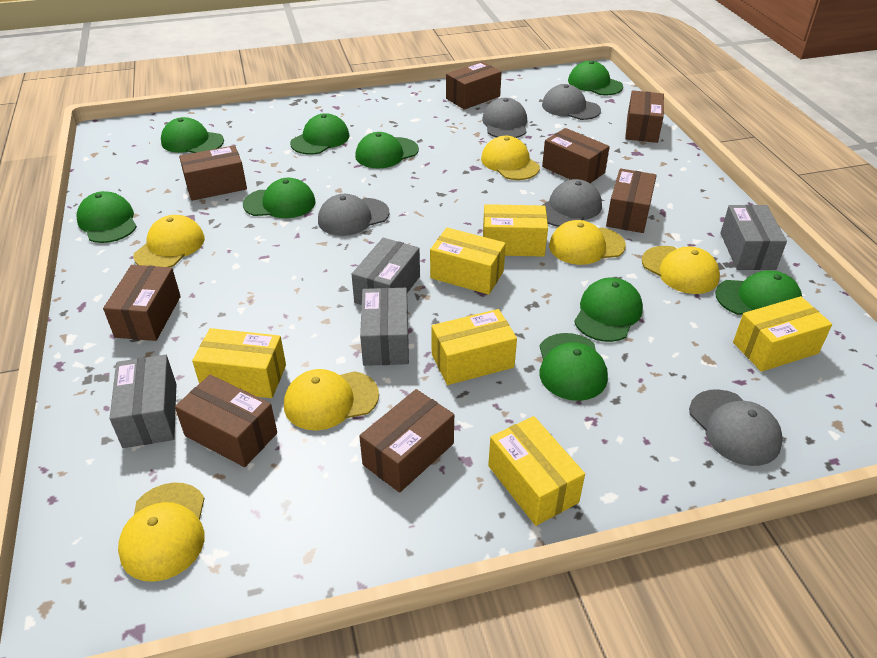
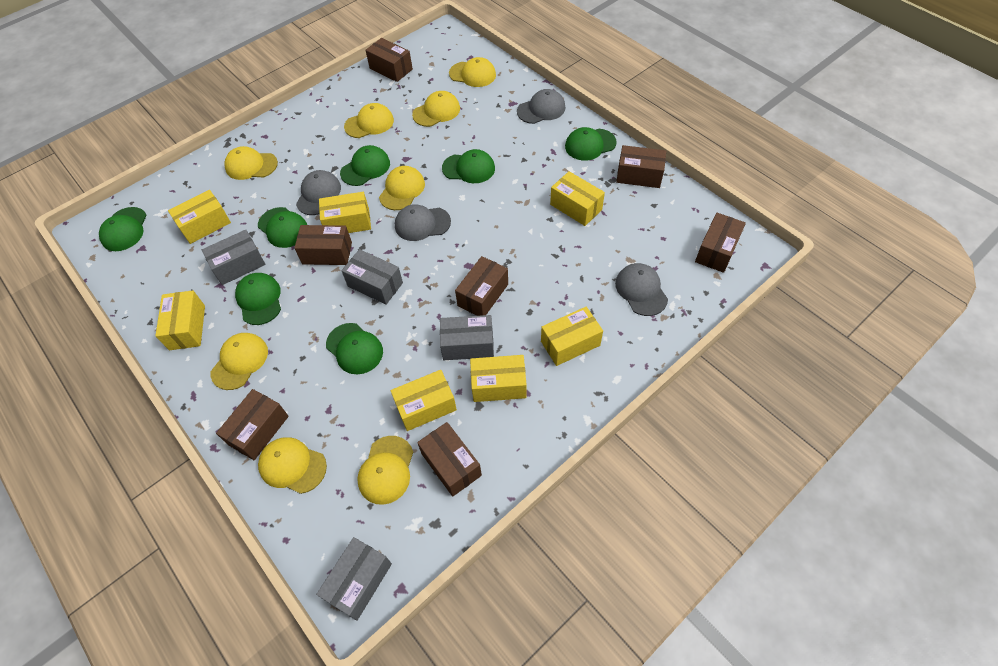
brown box: [103,265,181,341] [175,375,277,467] [179,145,247,201] [359,389,454,493] [446,61,502,110] [542,128,610,183] [606,168,657,233] [625,91,664,143] = 8 -> [216,389,289,460] [294,225,352,265] [365,38,413,82] [417,422,482,497] [455,256,508,316] [616,145,666,188] [695,213,746,273] = 7
green cap: [76,191,137,243] [161,117,224,153] [243,178,316,218] [290,113,350,155] [355,132,419,168] [540,333,608,401] [568,61,623,96] [574,278,643,342] [715,270,802,315] = 9 -> [99,207,147,251] [235,273,281,325] [258,207,307,248] [326,323,383,374] [340,145,390,186] [442,149,495,183] [565,127,617,161] = 7
grey cap: [318,194,389,236] [482,98,527,138] [542,84,601,120] [543,179,602,227] [689,389,783,466] = 5 -> [296,170,341,215] [395,204,451,241] [517,89,565,124] [615,263,668,316] = 4
yellow box: [192,328,286,398] [430,228,506,295] [431,309,517,385] [483,204,548,257] [488,416,585,526] [733,296,832,372] = 6 -> [155,290,205,350] [168,190,231,244] [319,192,371,233] [391,370,457,431] [470,355,527,402] [541,307,603,366] [550,171,605,226] = 7
yellow cap: [118,483,205,582] [133,215,205,267] [284,369,379,430] [481,136,540,180] [549,220,626,265] [642,246,720,294] = 6 -> [211,333,268,390] [224,146,278,180] [258,437,327,494] [344,103,394,138] [357,436,413,505] [379,166,425,210] [412,91,460,127] [449,57,496,87] = 8

